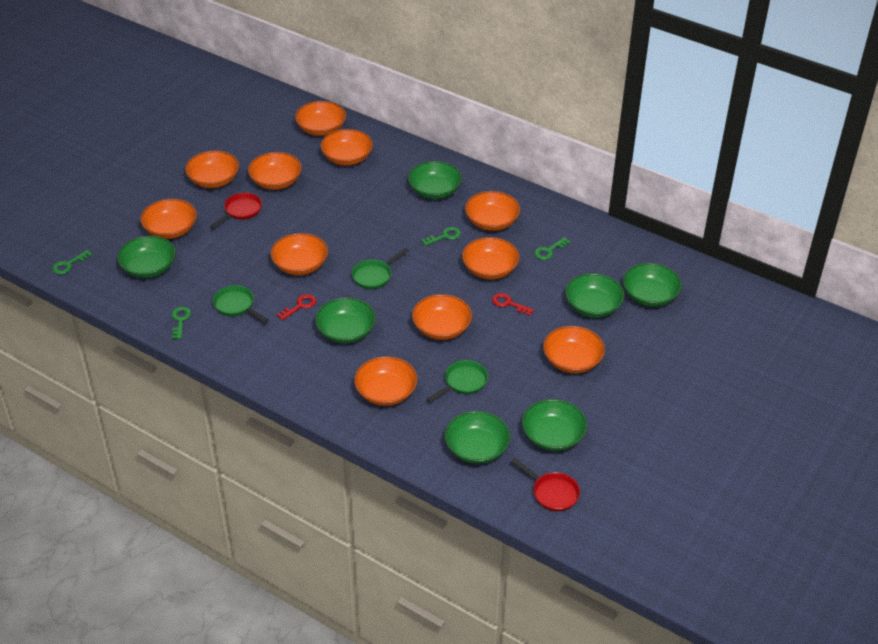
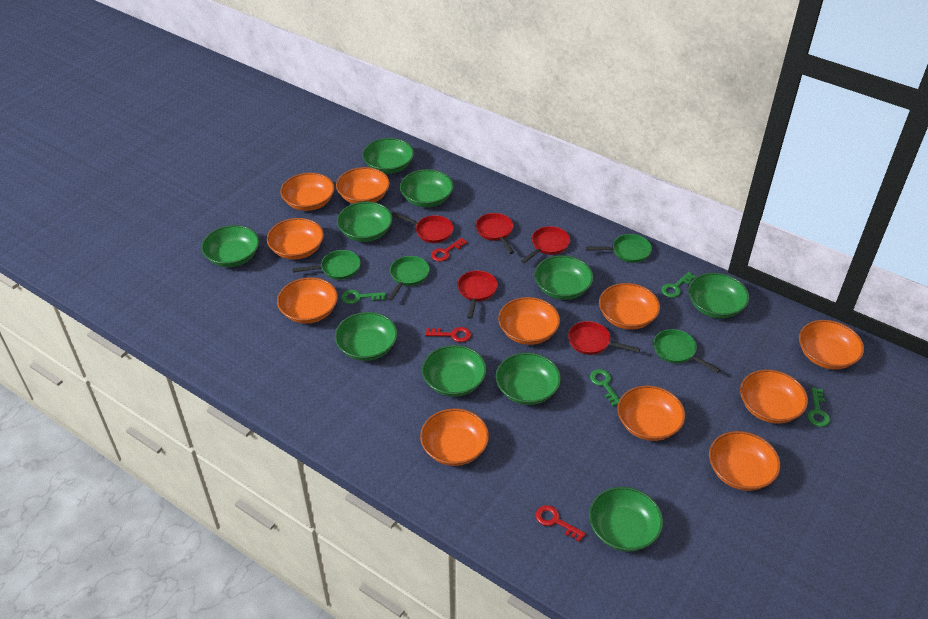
green bowl: [117,236,176,278] [315,297,376,344] [408,161,462,199] [445,411,511,464] [522,399,587,451] [565,273,625,318] [623,263,682,307] = 7 -> [201,225,259,267] [335,312,397,361] [337,201,393,242] [362,138,414,174] [400,169,454,207] [422,345,487,397] [496,353,561,405] [534,255,594,300] [589,487,663,552] [688,273,749,319] = 10
green pan: [213,285,269,323] [352,248,409,289] [427,360,488,402] = 3 -> [292,250,361,280] [388,256,430,301] [586,234,652,263] [653,329,720,373] = 4
red key: [277,294,316,320] [492,293,534,316] = 2 -> [425,327,471,342] [431,238,467,262] [536,505,586,542] = 3
red pan: [210,193,262,228] [511,458,580,512] = 2 -> [392,212,454,243] [457,270,498,319] [475,213,514,254] [521,226,570,264] [568,321,640,355] = 5

